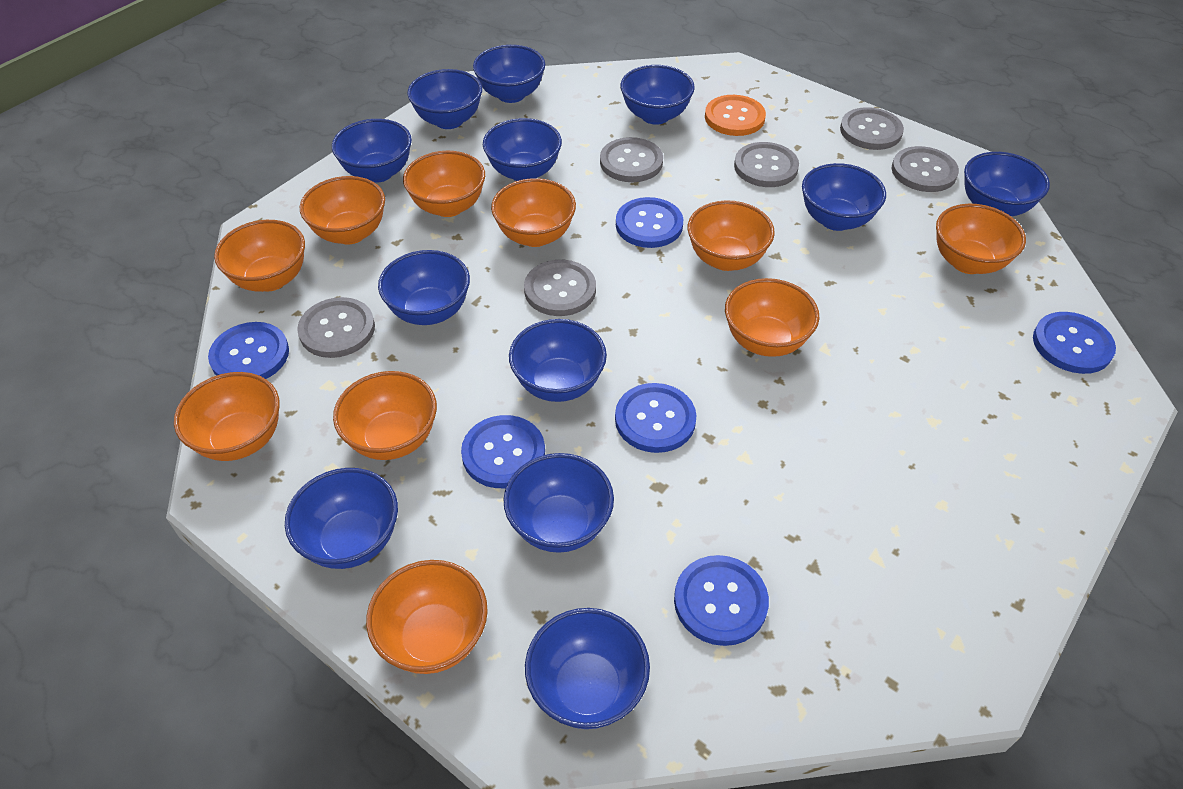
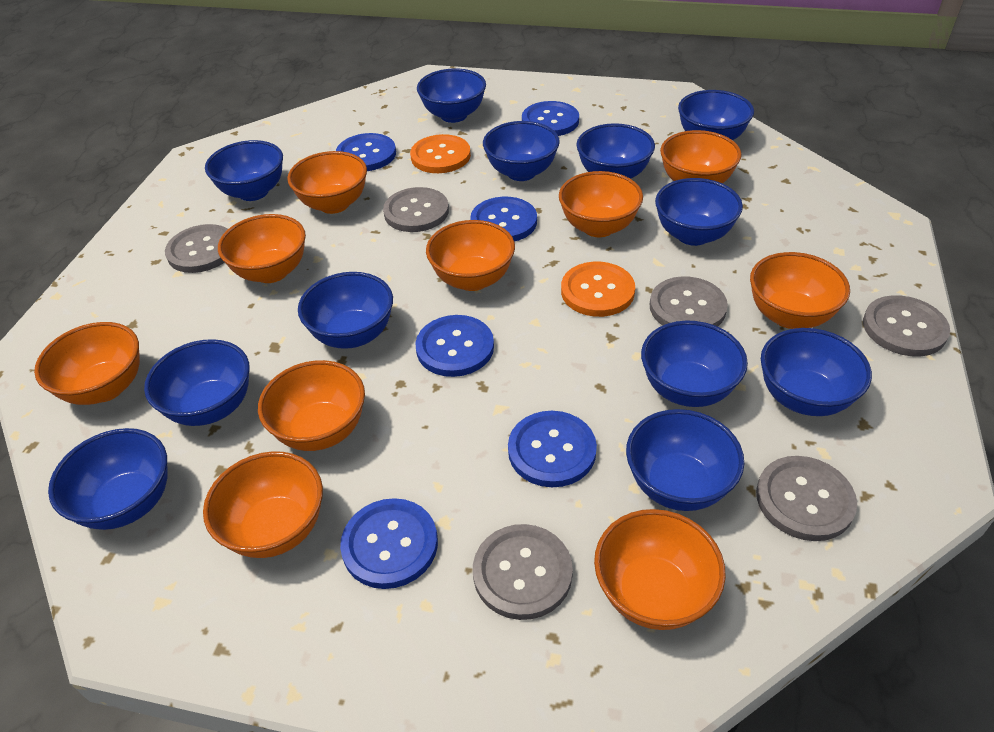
orange button: [705,95,766,136] = 1 -> [410,134,471,173] [561,262,635,317] = 2

